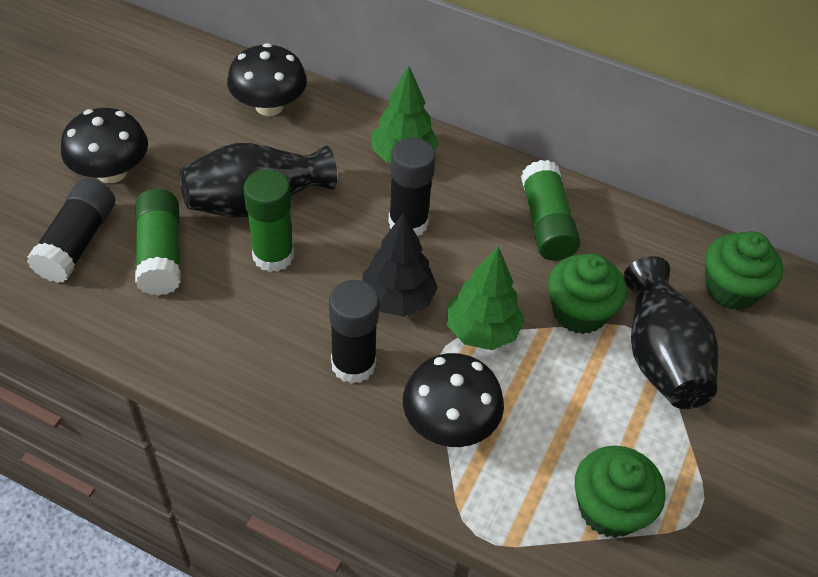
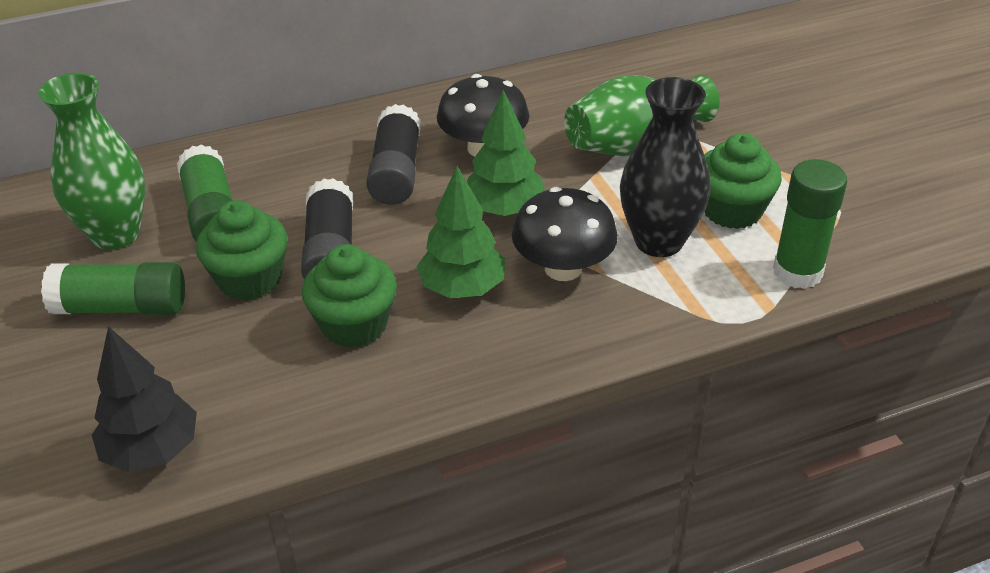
black glue stick: [27,178,115,283] [329,280,379,384] [388,138,436,236] = 3 -> [301,178,353,279] [366,104,421,205] = 2
black mushroom: [61,108,148,183] [227,43,307,116] [403,353,504,447] = 3 -> [437,74,530,157] [512,187,618,281] = 2
black vase: [180,143,337,217] [623,256,718,409] = 2 -> [620,77,710,257] = 1
green vase: none = 0 -> [38,73,146,250] [564,74,720,156] = 2

